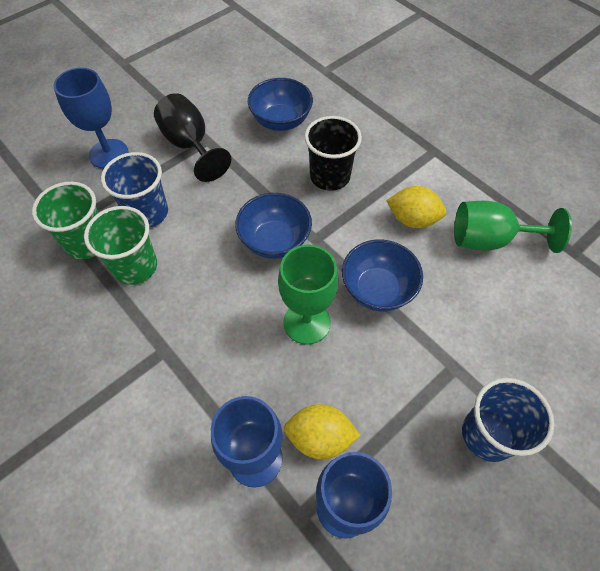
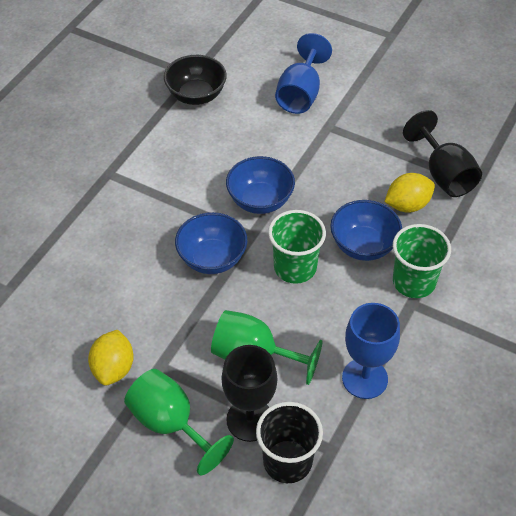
black bowl: none = 0 -> [164,55,227,105] = 1
black goblet: [154,93,231,182] = 1 -> [222,345,277,442] [403,110,482,197] = 2
blue cup: [101,152,168,228] [462,378,555,462] = 2 -> none = 0
blue goblet: [53,68,129,169] [211,396,283,488] [316,452,392,539] = 3 -> [275,33,332,114] [342,303,400,399] = 2

